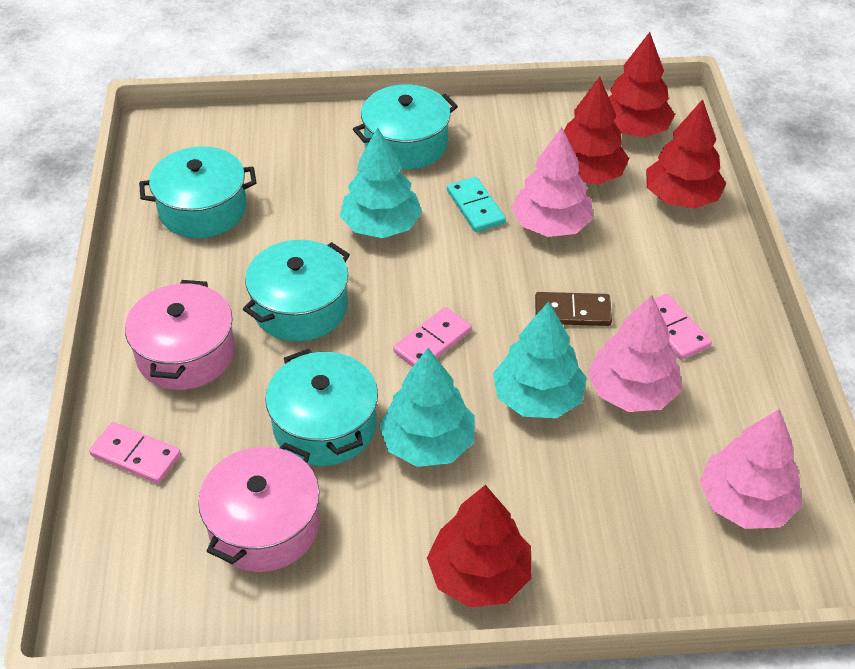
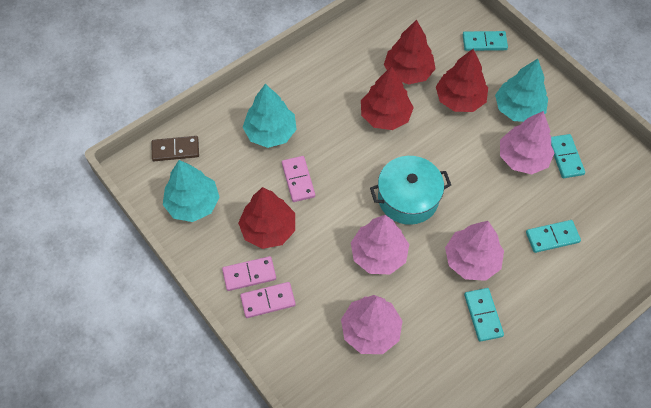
pink pot: [125,280,235,390] [198,443,320,572] = 2 -> none = 0
pink tree: [511,127,593,237] [588,295,681,412] [699,409,802,529] = 3 -> [341,295,403,354] [351,215,409,274] [445,221,504,281] [500,111,554,174] = 4
turquoise domino: [447,177,506,232] = 1 -> [463,31,508,51] [464,288,504,342] [526,220,581,253] [551,134,585,178] = 4
turquoise pot: [139,146,257,238] [243,240,350,342] [265,349,378,466] [353,84,458,170] = 4 -> [370,156,451,225] = 1

